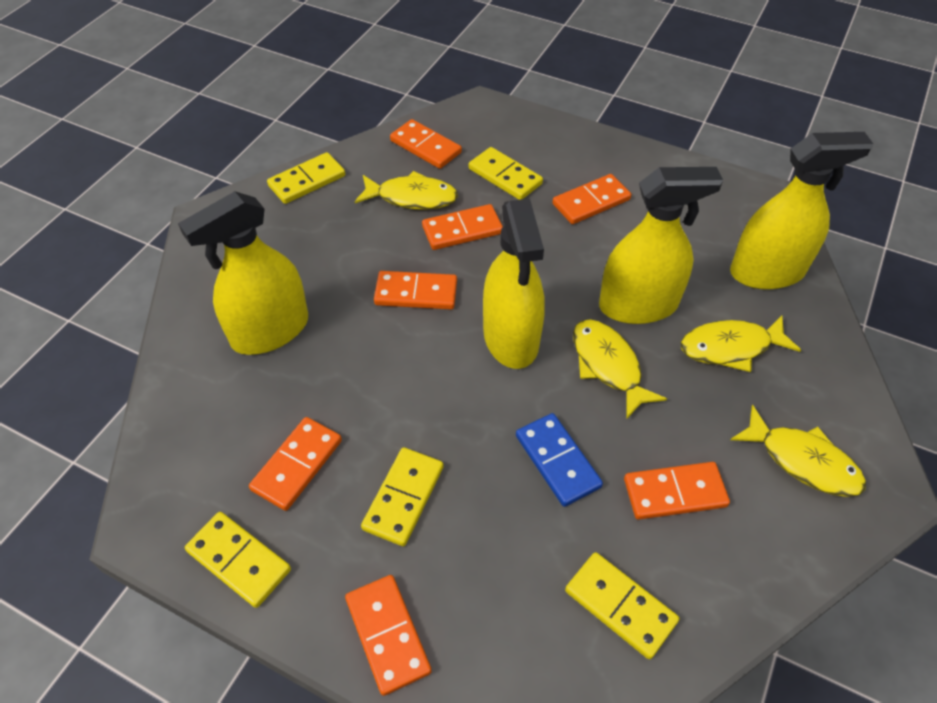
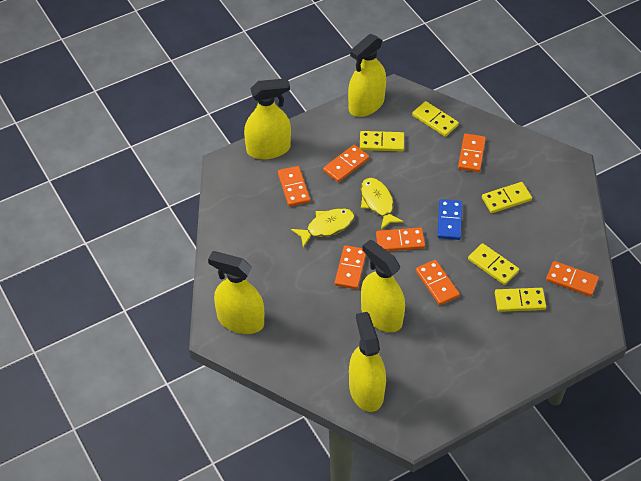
yellow fish: [355,171,458,210] [573,319,667,418] [681,316,801,372] [731,405,866,497] = 4 -> [291,208,355,247] [361,178,404,229] = 2
yellow spray bottle: [178,191,308,355] [483,198,545,369] [599,167,723,324] [730,132,873,290] = 4 -> [208,251,264,334] [244,78,291,159] [348,34,386,117] [349,312,386,412] [361,239,405,332] = 5

